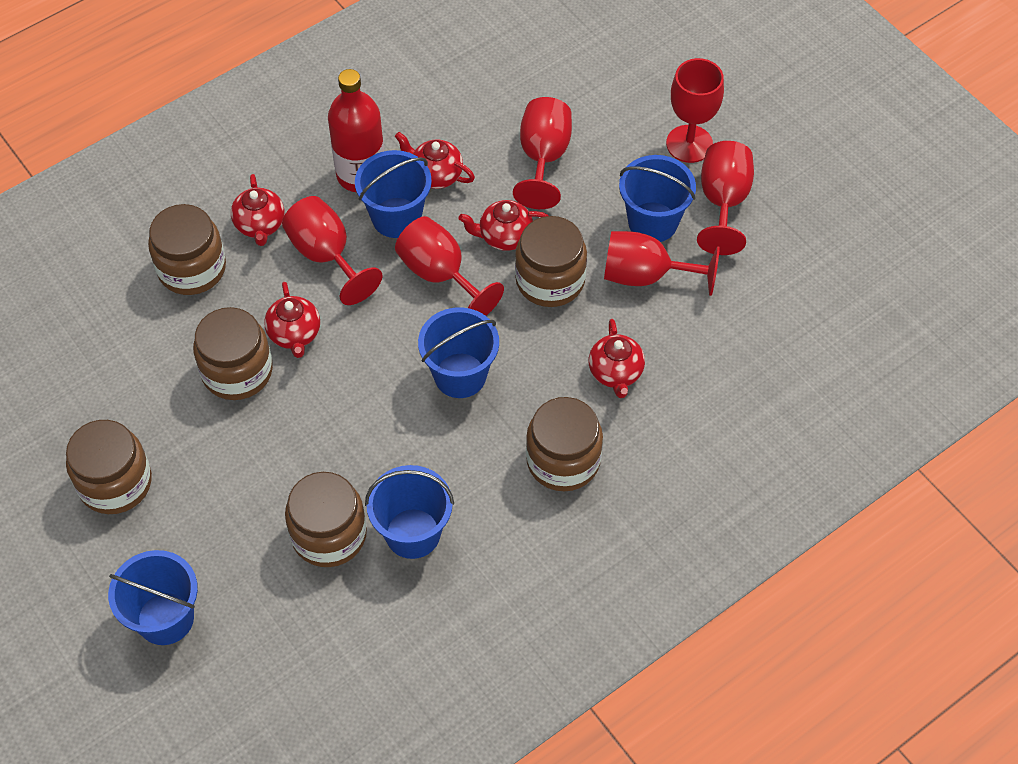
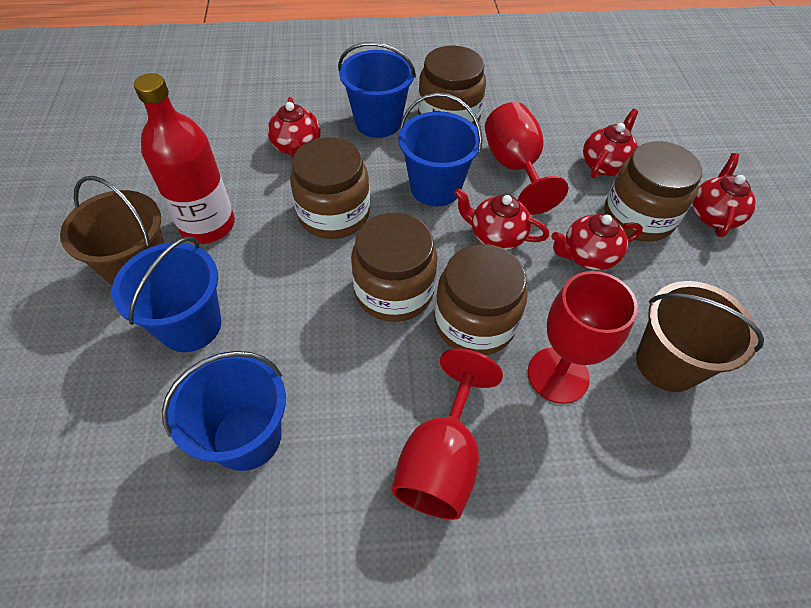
blue bucket: [108,550,198,645] [355,150,432,238] [365,465,454,559] [418,307,499,398] [619,155,696,242] = 5 -> [112,236,221,352] [162,351,286,471] [338,42,416,138] [398,93,483,206] = 4
brown bucket: none = 0 -> [60,176,164,286] [636,281,764,392] = 2
brown jar: [66,420,152,514] [148,204,226,295] [193,307,273,400] [285,472,367,567] [515,216,587,307] [526,397,603,491] = 6 -> [290,137,370,239] [351,213,438,322] [418,46,486,126] [434,244,528,355] [604,141,702,242] = 5
red goblet: [282,196,383,305] [395,216,504,316] [513,97,572,209] [604,231,720,296] [666,58,724,163] [697,141,754,255] = 6 -> [392,348,503,520] [485,102,568,215] [528,271,638,404] = 3

